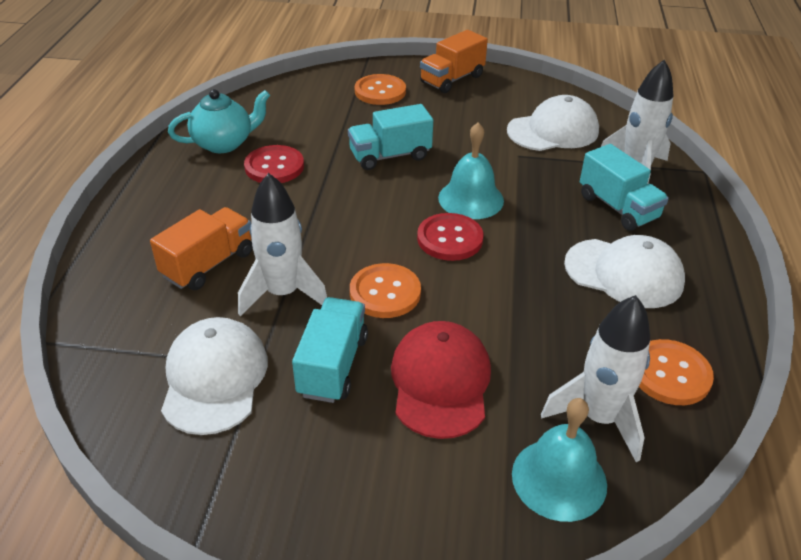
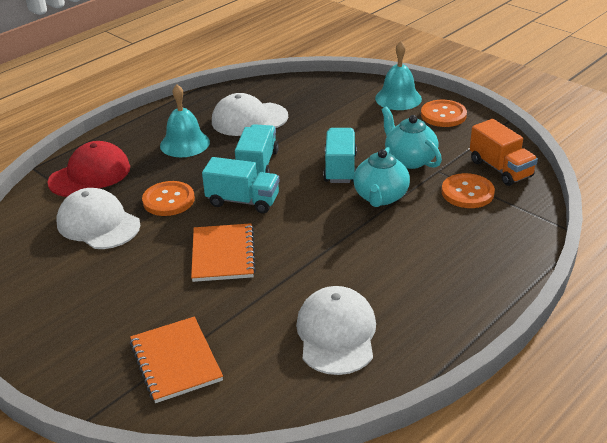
orange notebook: none = 0 -> [130,317,223,403] [191,223,256,282] = 2
orange truck: [150,207,253,290] [420,30,488,93] = 2 -> [470,119,538,186] = 1
red button: [244,145,304,183] [417,213,483,261] = 2 -> none = 0
turquoise teapot: [168,89,270,153] = 1 -> [353,147,410,207] [381,106,442,169] = 2
white rocket: [238,173,327,316] [541,295,650,462] [601,60,673,184] = 3 -> none = 0

